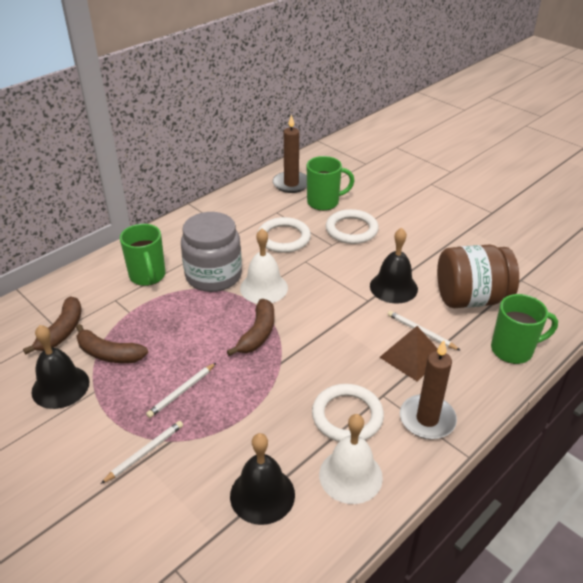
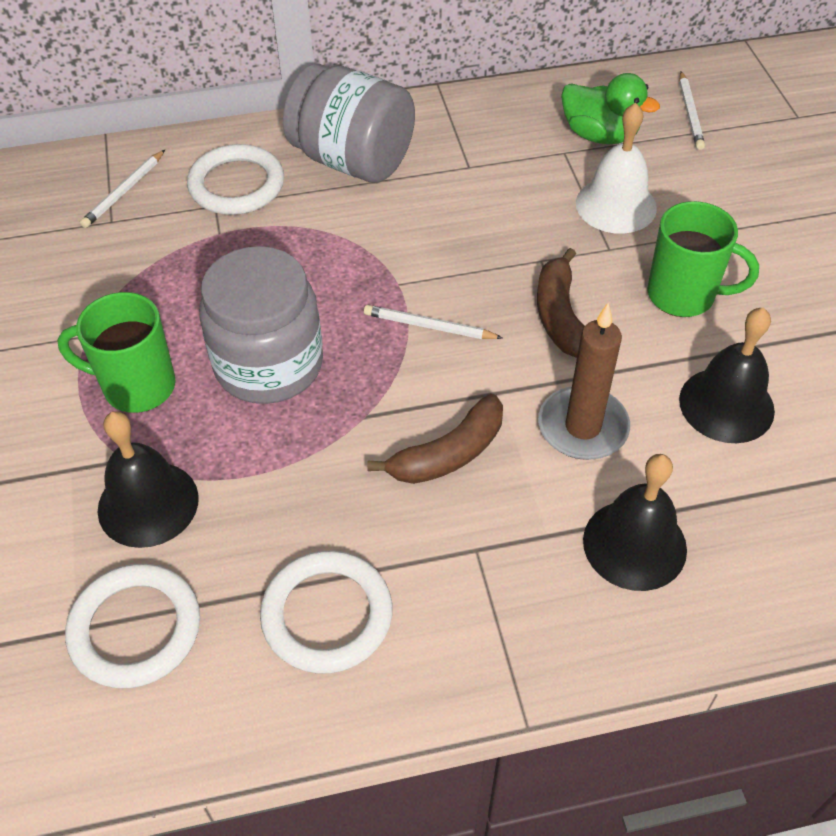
brown banana: [23,297,82,355] [76,324,148,363] [227,299,274,356] = 3 -> [367,394,503,484] [537,248,585,358] = 2
brown candle: [273,114,307,193] [400,340,457,439] = 2 -> [538,303,630,460] = 1
brown jar: [437,244,519,308] = 1 -> none = 0
brown pyramid: [379,326,438,381] = 1 -> none = 0
green duck: none = 0 -> [561,73,660,144] = 1
green mug: [120,224,166,286] [307,156,354,211] [491,294,558,364] = 3 -> [57,292,175,413] [647,201,759,317] = 2
grey jar: [181,212,242,292] = 1 -> [199,246,323,404] [283,64,415,183] = 2
white bell: [240,229,288,304] [319,414,383,504] = 2 -> [576,103,657,234] = 1

